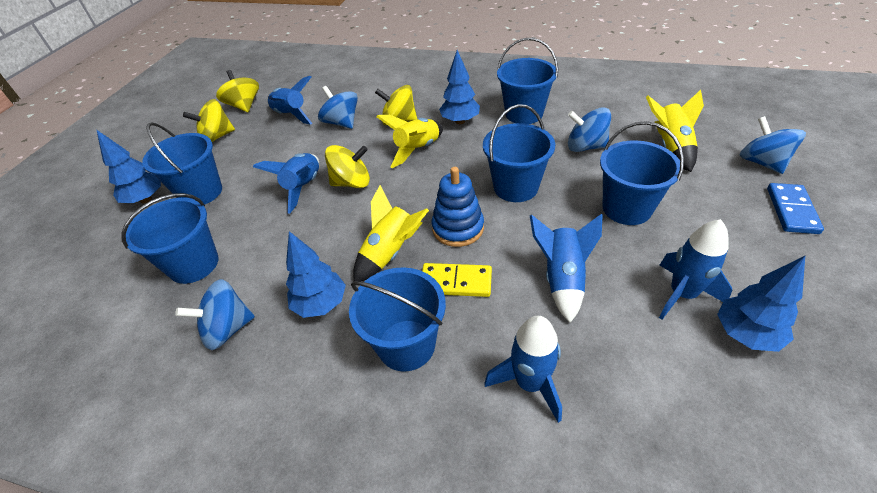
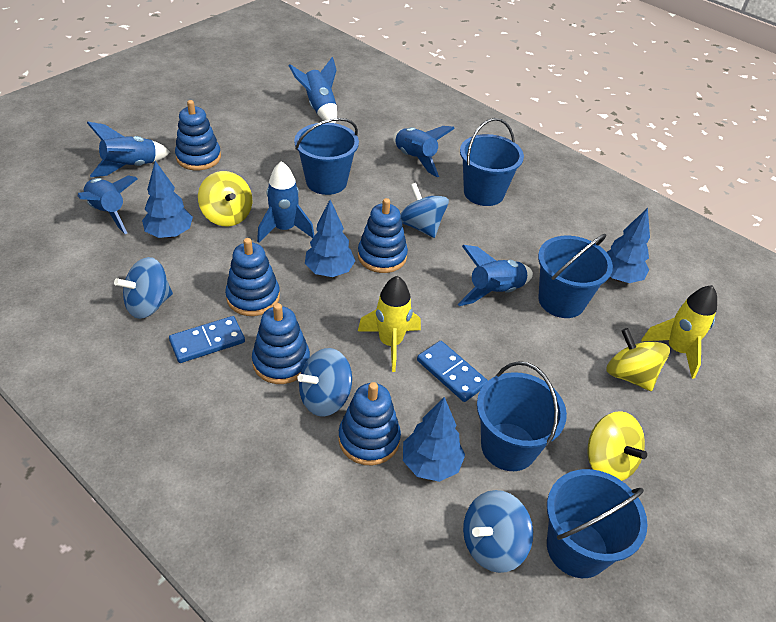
blue bucket: [121,193,219,284] [142,122,222,205] [349,267,446,372] [483,104,555,202] [497,38,558,124] [600,121,684,225] = 6 -> [294,118,359,195] [460,118,524,206] [477,361,567,471] [538,234,613,318] [547,469,648,578] = 5
blue domino: [767,183,824,234] = 1 -> [169,316,245,363] [417,341,488,402] = 2
blue rocket: [253,153,319,214] [267,76,313,125] [484,316,562,423] [530,214,602,323] [659,219,732,319] = 5 -> [78,175,138,234] [87,122,170,177] [257,161,314,243] [288,57,337,123] [393,126,455,177] [458,245,533,306] = 6
blue stacking toy: [432,167,484,247] = 1 -> [175,100,221,170] [225,238,280,316] [252,303,310,384] [338,382,401,465] [358,198,408,273] = 5
yellow domino: [422,263,492,297] = 1 -> none = 0
yellow rocket: [353,185,429,281] [376,115,443,168] [646,90,704,172] = 3 -> [358,276,421,372] [641,285,717,379] = 2
yellow spinning top: [183,99,235,142] [216,70,259,112] [325,145,370,188] [375,85,417,126] = 4 -> [198,171,252,226] [588,411,647,481] [606,328,670,391] = 3

